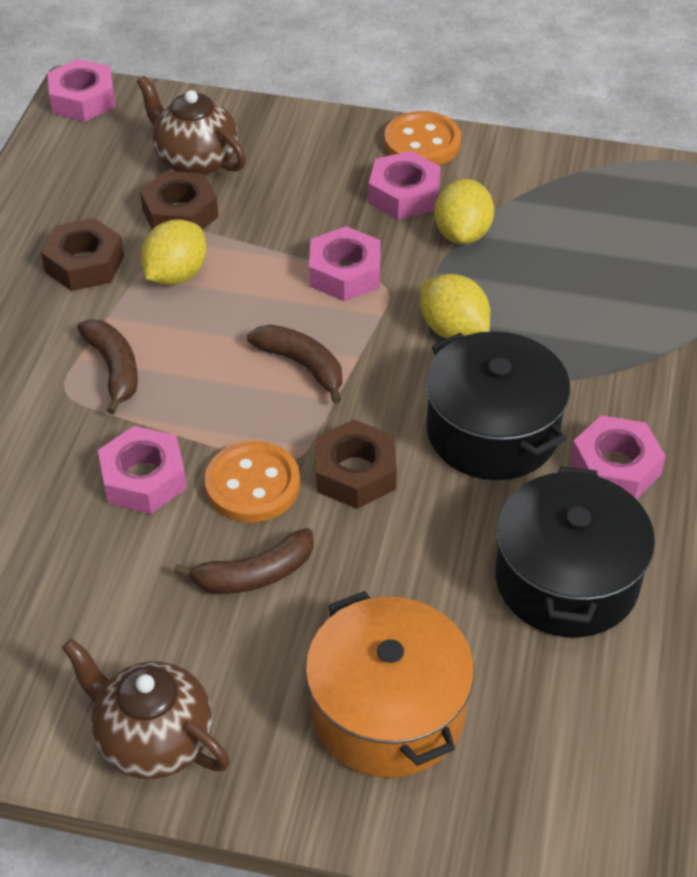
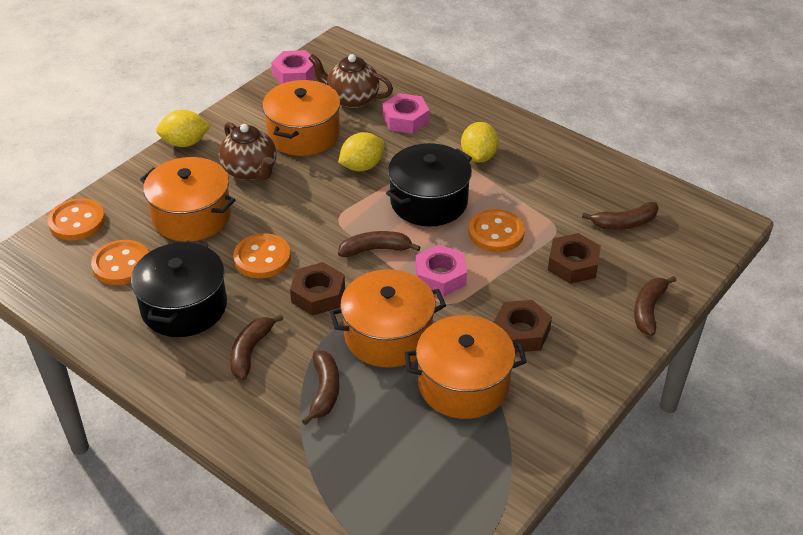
brown banana: [77,319,138,414] [174,528,314,594] [247,325,342,403] = 3 -> [230,314,284,380] [302,350,340,425] [338,231,421,257] [582,202,659,230] [634,276,676,336] = 5
orange button: [204,441,300,523] [384,111,461,165] = 2 -> [48,198,105,241] [91,240,149,285] [233,233,291,278] [469,209,525,252] = 4
orange pot: [305,591,474,778] = 1 -> [140,157,235,242] [262,80,340,156] [330,269,446,367] [405,315,526,419] = 4
pink nut: [48,59,115,122] [98,426,187,514] [309,226,381,301] [368,151,441,220] [570,415,666,499] = 5 -> [271,50,315,84] [383,93,429,134] [416,244,467,297] = 3

